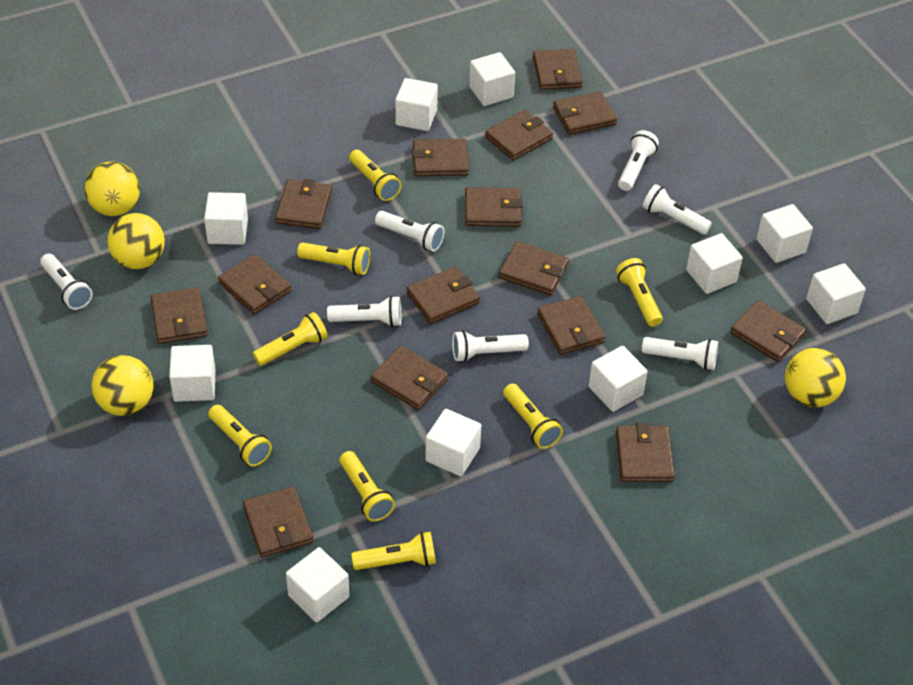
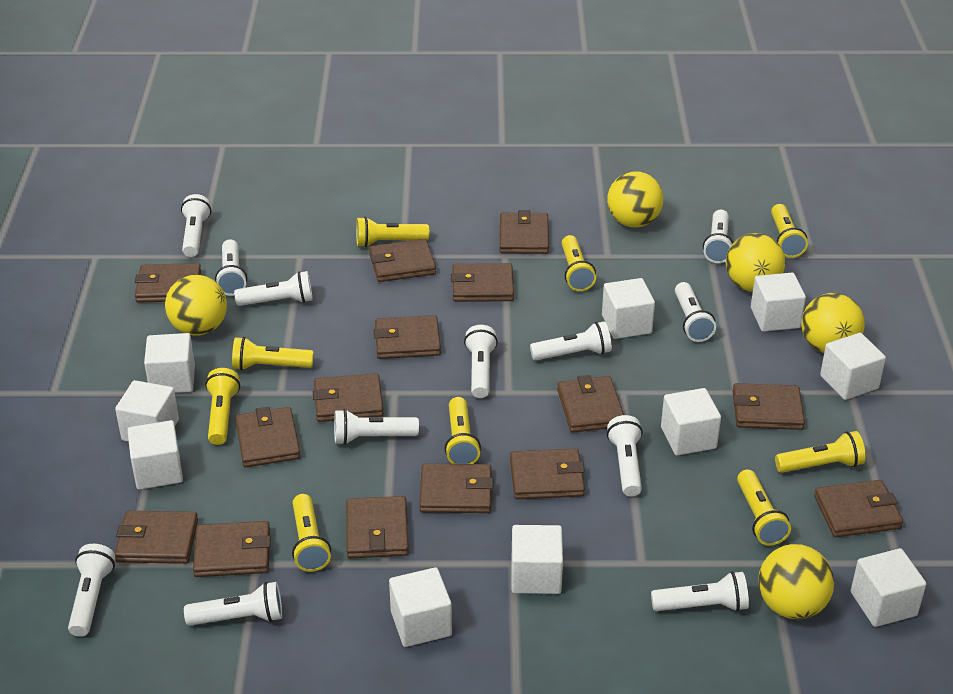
white flashlight: [40,254,93,310] [327,296,401,327] [375,211,444,252] [452,330,529,362] [618,130,659,191] [642,337,718,370] [643,184,712,235] = 7 -> [68,544,115,637] [181,194,211,257] [184,582,282,626] [215,239,247,296] [234,271,313,306] [334,409,419,445] [464,325,498,398] [530,321,612,360] [607,415,643,497] [651,571,749,612] [675,282,716,342] [703,210,733,263] = 12
yellow ball: [84,162,140,216] [92,355,153,416] [107,213,165,269] [785,348,846,407] = 4 -> [165,275,227,335] [607,171,663,227] [726,233,785,292] [758,544,834,619] [801,293,865,353] = 5
yellow flashlight: [208,405,272,466] [253,312,328,366] [297,242,370,275] [340,451,395,522] [349,150,402,201] [351,532,436,570] [503,383,563,449] [616,258,663,327] = 8 -> [205,368,240,445] [232,337,314,371] [292,494,331,572] [356,217,429,247] [445,397,481,464] [562,235,596,291] [737,470,791,545] [771,204,808,258] [775,431,866,473] = 9

